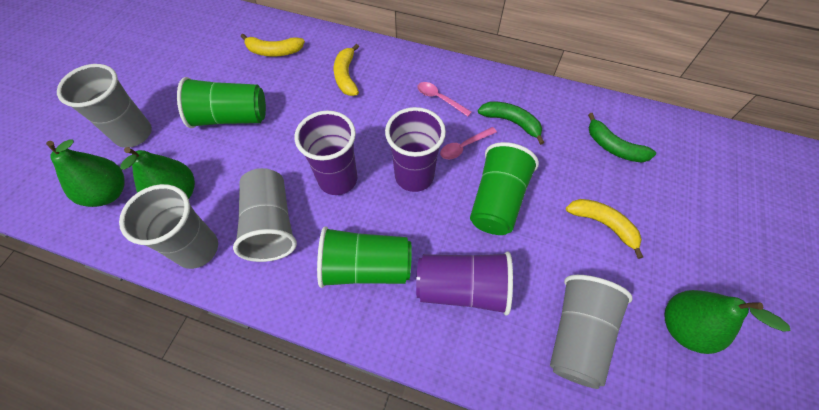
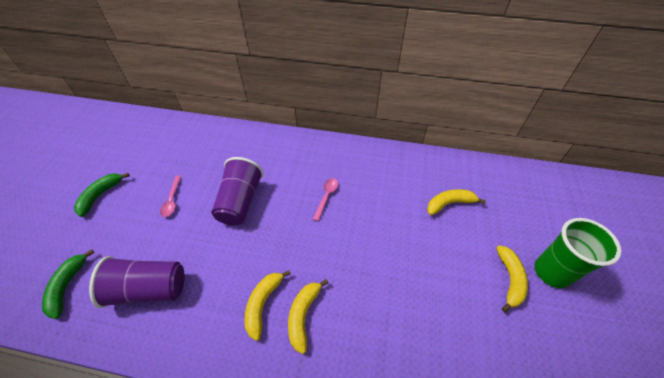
green cup: [177,77,266,128] [317,226,412,288] [470,142,539,235] = 3 -> [535,218,622,288] = 1
green pear: [46,139,124,207] [120,147,195,199] [664,290,791,354] = 3 -> none = 0
grey cup: [57,64,152,148] [119,184,218,269] [233,168,297,262] [550,275,633,389] = 4 -> none = 0
purple cup: [295,111,357,195] [385,107,446,192] [416,251,513,315] = 3 -> [89,256,184,308] [211,157,264,225] = 2
yellow banana: [241,34,305,57] [334,44,359,96] [566,199,643,259] = 3 -> [244,270,291,341] [288,279,328,354] [427,189,486,215] [496,245,528,312] = 4

